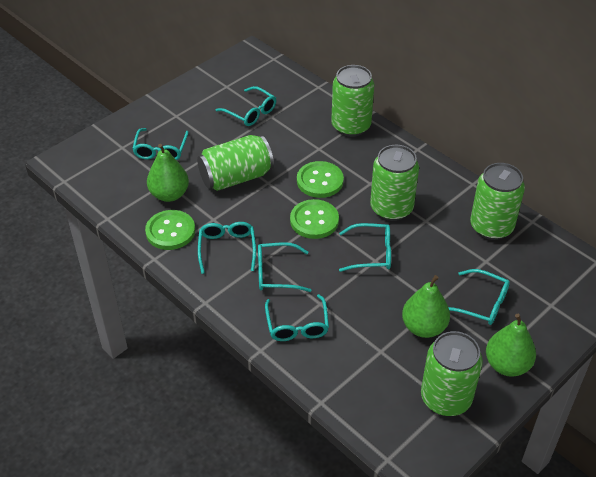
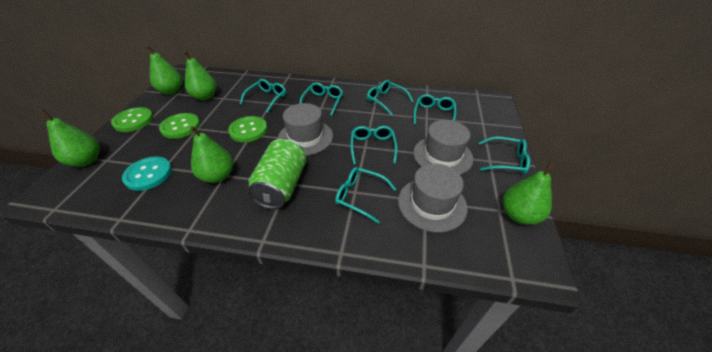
green can: [197,135,274,191] [331,65,374,137] [370,145,419,221] [421,331,483,416] [470,163,525,240] = 5 -> [247,138,306,209] = 1
green pear: [147,144,189,202] [402,275,450,338] [486,314,536,377] = 3 -> [40,110,100,167] [146,45,182,94] [184,51,217,100] [190,126,233,183] [503,162,554,225] = 5
grey hat: none = 0 -> [278,103,333,156] [398,164,468,232] [413,120,473,175] = 3
turquoise button: none = 0 -> [122,156,172,191] = 1

